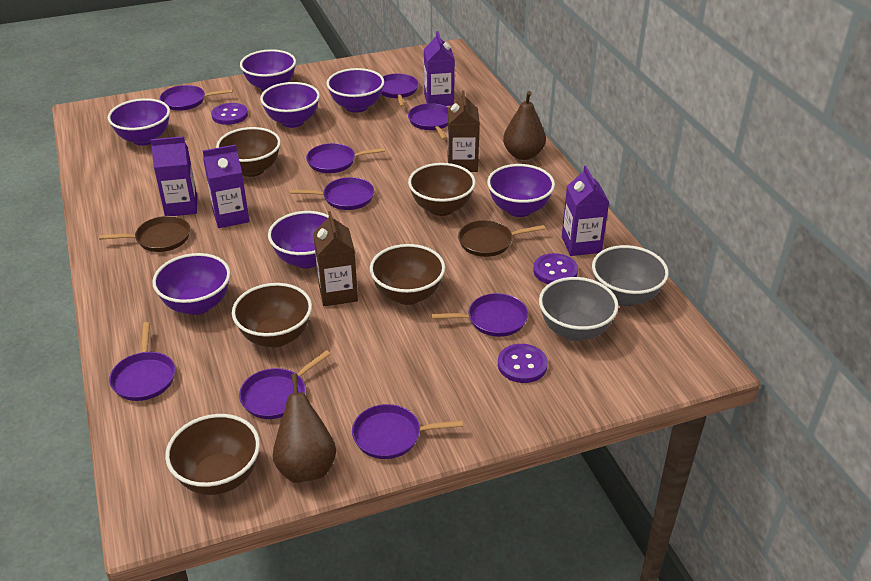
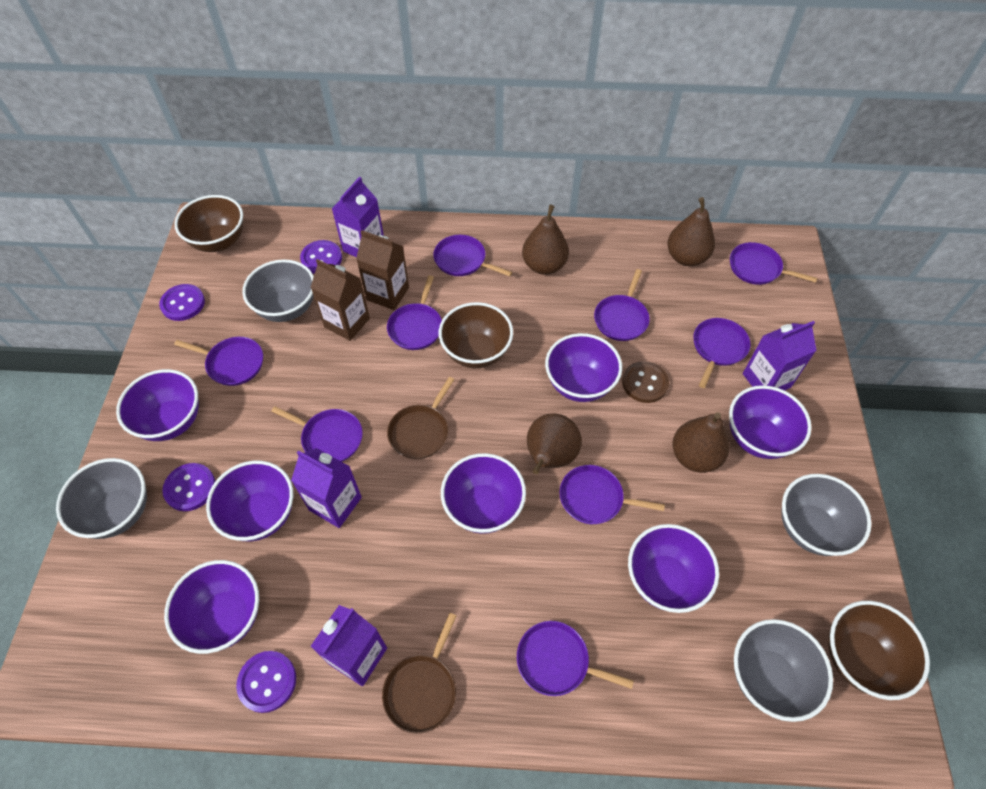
brown bowl: [165,414,260,495] [216,127,281,177] [232,283,312,347] [370,244,445,305] [408,163,476,216] = 5 -> [174,195,243,252] [439,302,513,368] [828,601,930,700] = 3
brown button: none = 0 -> [622,361,669,403] = 1
brown pear: [273,373,336,483] [503,91,546,160] = 2 -> [522,205,569,275] [527,414,582,474] [667,197,715,266] [672,412,730,473] = 4
grey bowl: [539,277,618,341] [592,245,669,306] = 2 -> [56,458,147,539] [242,259,314,322] [734,619,833,722] [781,474,872,556] = 4
purple button: [211,103,248,125] [498,344,548,383] [533,253,578,284] = 3 -> [159,284,205,321] [162,463,215,511] [236,651,296,713] [300,240,342,274] = 4

